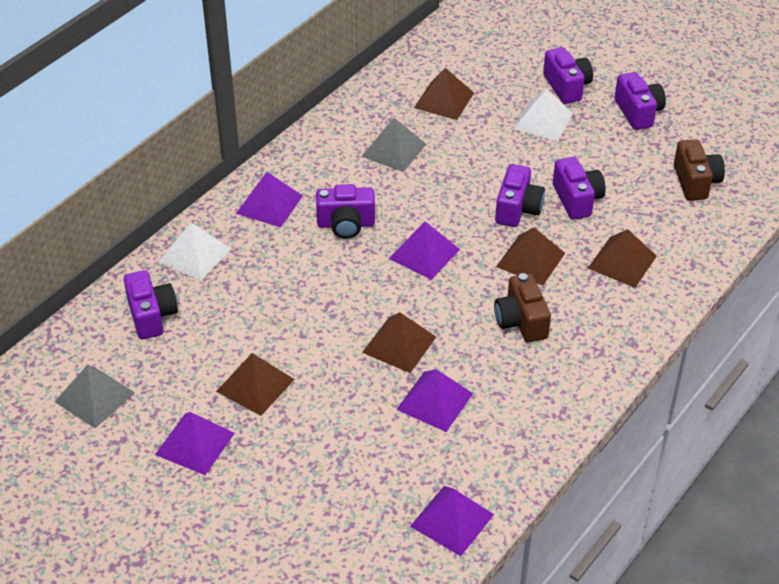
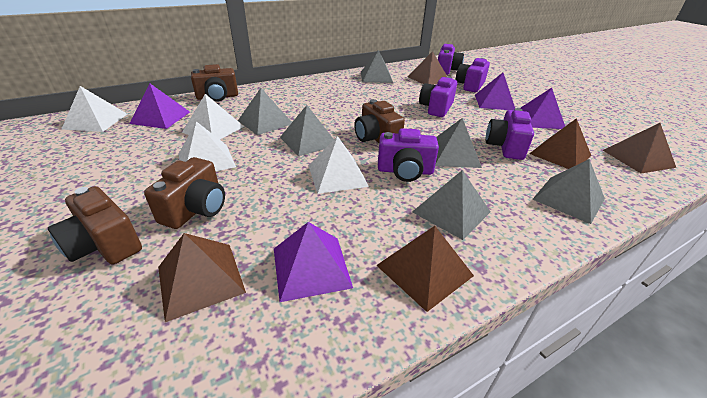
brown camera: [494,273,551,342] [674,139,725,201] = 2 -> [48,186,142,264] [144,157,225,229] [191,64,238,102] [354,99,405,143] = 4
grey pyramid: [55,365,135,428] [361,118,426,172] = 2 -> [238,88,292,135] [280,105,334,156] [361,50,393,83] [412,170,491,240] [435,118,482,168] [532,159,605,224] = 6
purple camera: [124,270,178,339] [316,184,375,239] [495,164,545,227] [543,47,593,104] [553,157,606,220] [615,72,666,130] = 6 -> [378,128,439,182] [419,76,457,117] [438,44,464,75] [456,58,490,92] [485,108,534,160] = 5
purple pyramid: [155,412,235,475] [236,172,303,227] [389,221,460,280] [396,369,473,432] [410,486,494,556] = 5 -> [130,83,190,129] [274,222,353,302] [475,73,515,110] [520,88,565,129] = 4
white pyramid: [159,223,231,281] [513,89,573,142] = 2 -> [62,86,127,132] [178,121,236,171] [182,94,244,139] [308,136,369,194] = 4

